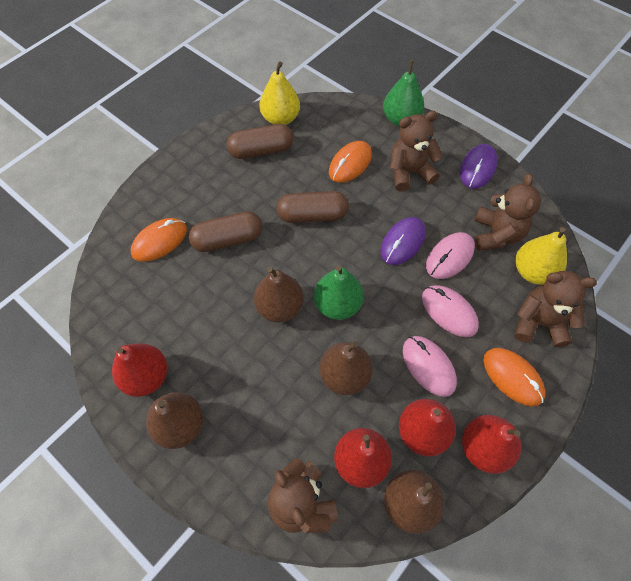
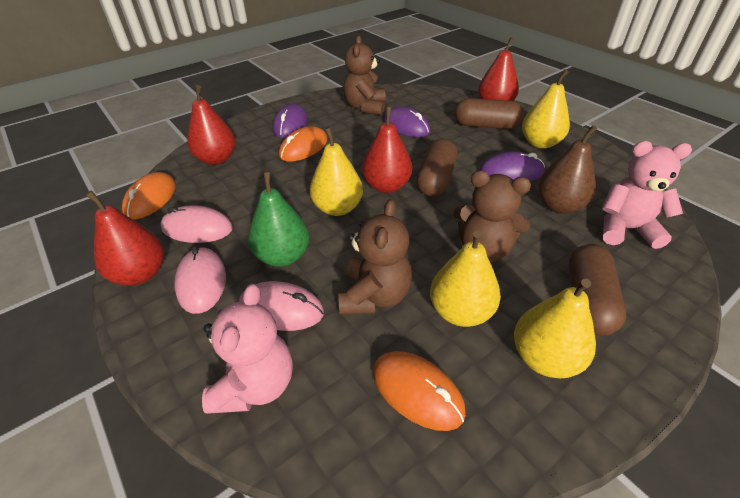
brown pear: [146,392,203,449] [254,267,304,323] [319,341,373,395] [384,470,445,534] = 4 -> [538,125,597,214] = 1
brown teddy bear: [268,458,338,533] [390,111,443,191] [475,174,541,251] [515,271,597,347] = 4 -> [338,199,412,315] [344,36,386,115] [453,170,531,262] = 3
green pear: [314,265,364,320] [383,60,424,126] = 2 -> [248,171,310,267] = 1
pink teddy bear: none = 0 -> [202,284,293,414] [602,141,692,249] = 2
purple mouse: [380,217,426,265] [460,144,497,189] = 2 -> [272,104,308,138] [383,106,431,137] [480,151,545,181] = 3
yellow pear: [259,61,300,125] [516,227,567,285] = 2 -> [310,127,363,216] [430,230,501,327] [514,279,596,378] [522,69,570,149] = 4

